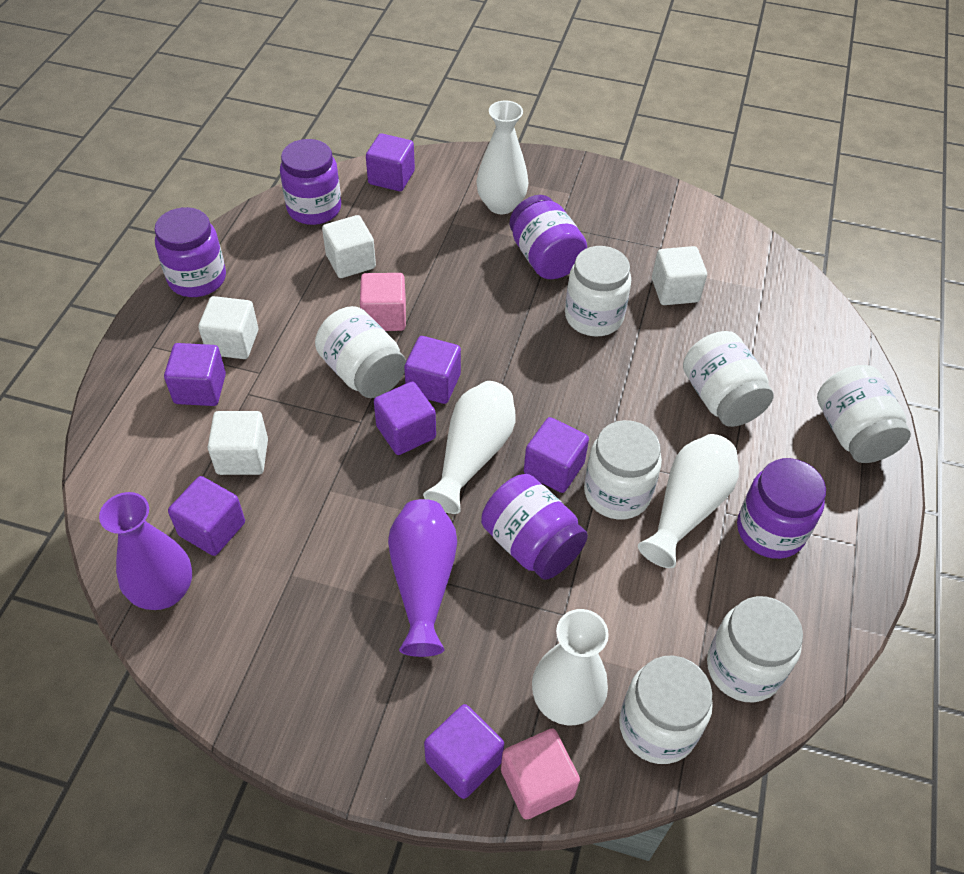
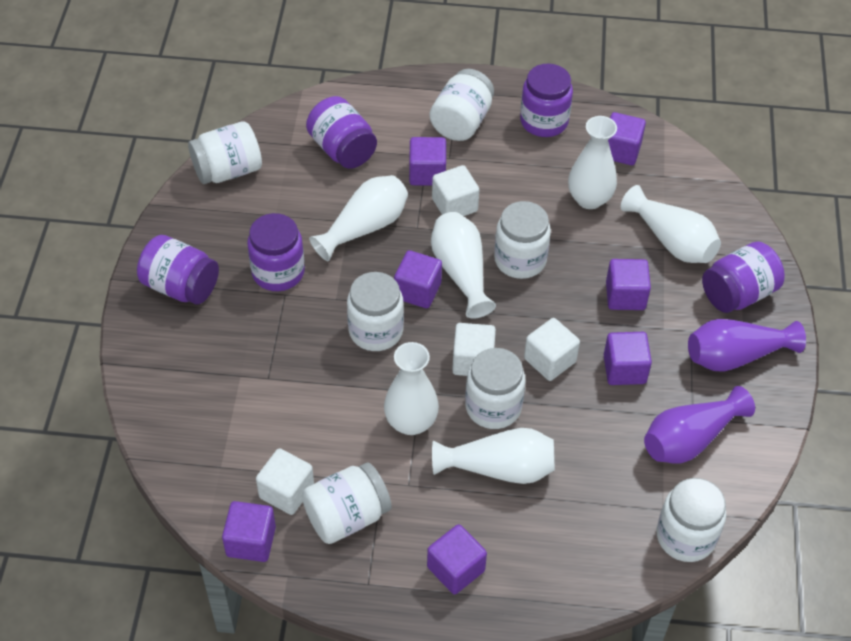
pink cube: [360,273,406,331] [501,729,580,819] = 2 -> none = 0
white vase: [423,381,516,514] [476,101,528,214] [532,609,609,725] [638,434,739,568] = 4 -> [309,175,408,261] [384,342,439,435] [431,212,496,319] [432,428,555,484] [568,116,617,209] [621,185,721,263] = 6

